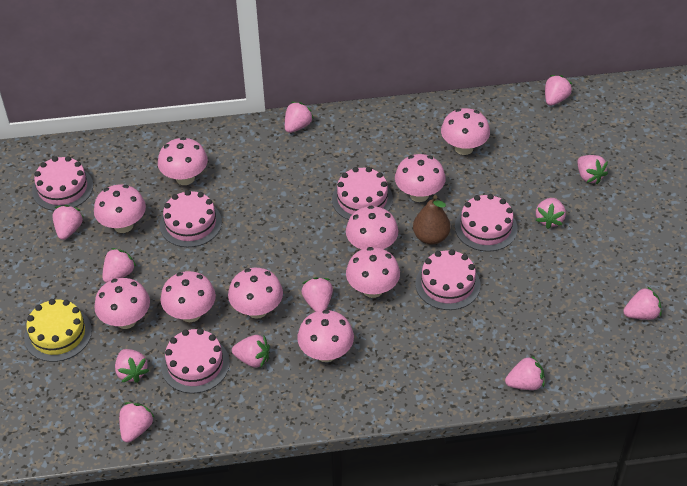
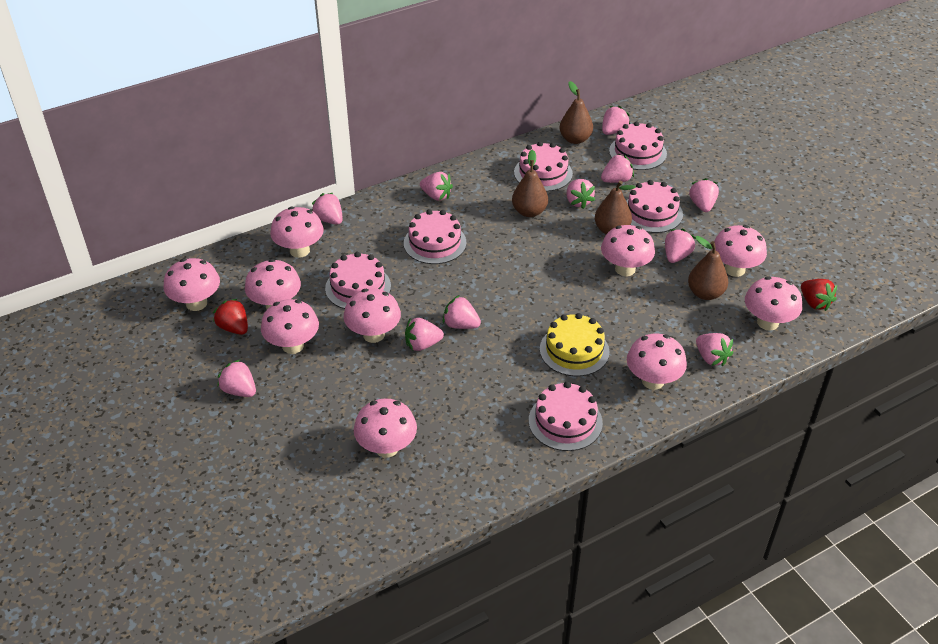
brown pear: [413,195,450,245] = 1 -> [512,150,548,217] [559,81,593,144] [595,181,636,234] [688,236,728,300] = 4
pink strawberry: [53,205,83,240] [102,248,136,283] [115,349,149,383] [119,402,155,443] [232,335,270,368] [285,102,314,133] [301,277,333,312] [505,355,545,390] [536,198,566,229] [545,75,572,106] [578,155,608,184] [623,286,662,320] = 12 -> [217,359,256,397] [312,193,343,225] [405,318,444,351] [420,172,453,201] [443,295,481,329] [566,179,595,209] [601,154,634,183] [602,106,630,135] [665,229,695,263] [689,178,719,212] [696,333,733,367] = 11
red strawberry: none = 0 -> [213,298,248,335] [801,279,837,311] = 2

